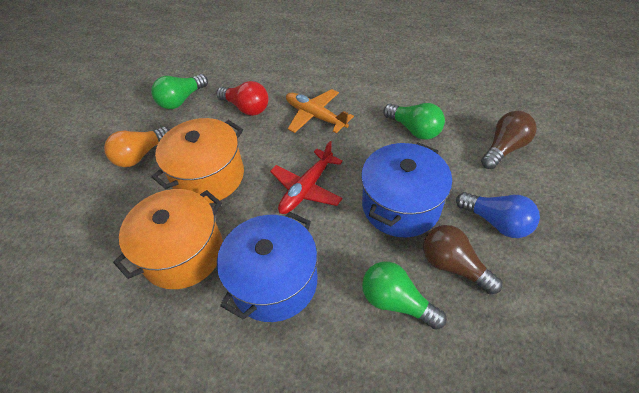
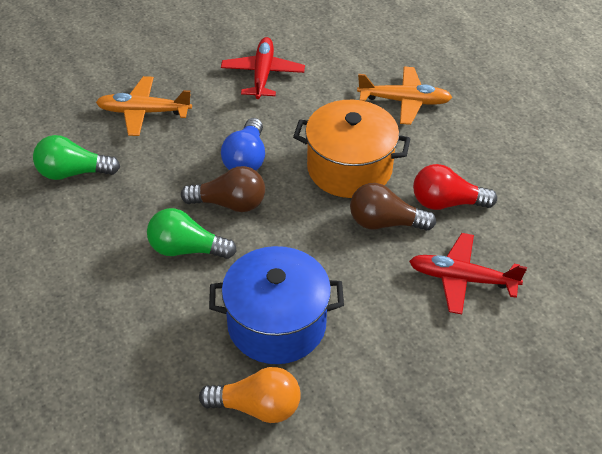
blue pot: [217,211,318,322] [361,143,452,237] = 2 -> [209,246,344,364] = 1
green light bulb: [151,74,208,109] [362,261,447,330] [383,103,445,140] = 3 -> [33,135,120,180] [147,208,237,259] = 2
orange plane: [286,89,354,134] = 1 -> [96,76,192,136] [357,66,452,125] = 2
orange pot: [113,189,223,289] [151,118,244,204] = 2 -> [293,100,411,198] = 1
red plane: [270,141,343,214] = 1 -> [221,37,305,99] [409,233,527,314] = 2

